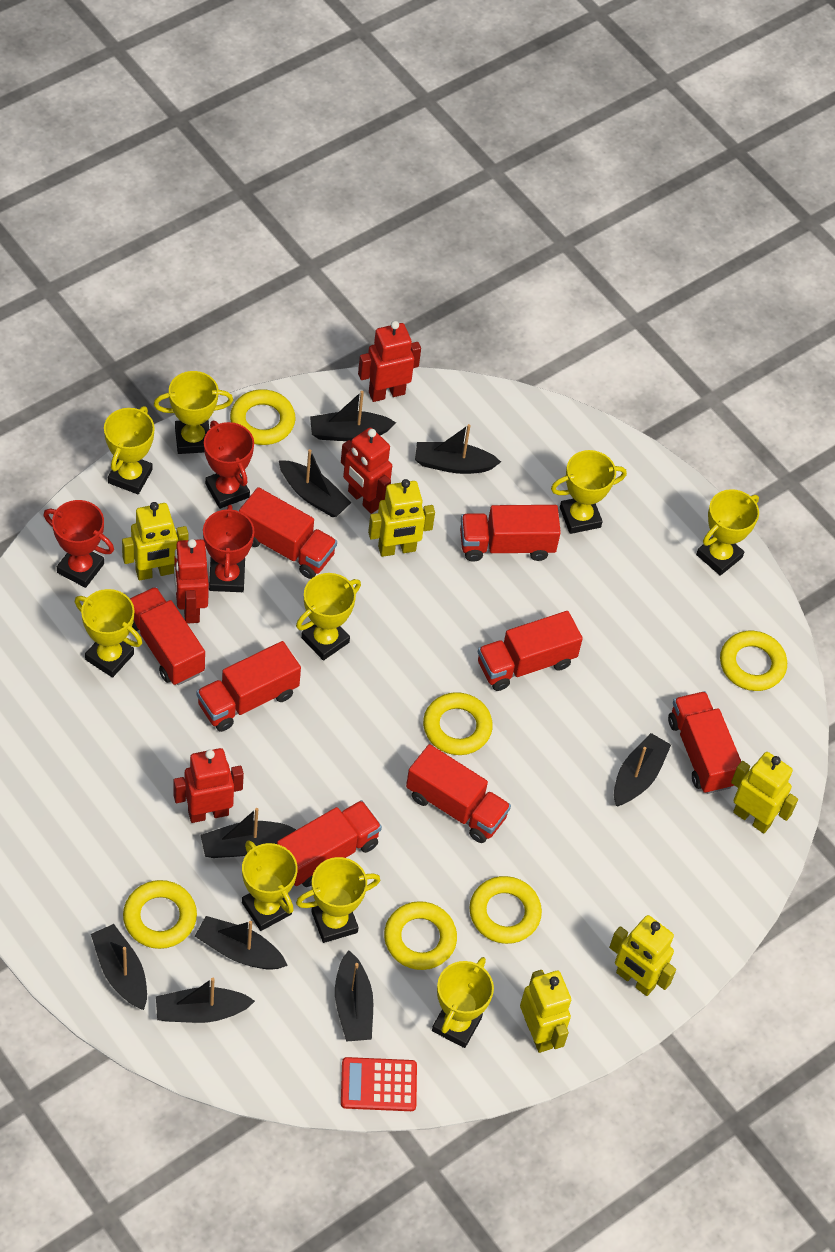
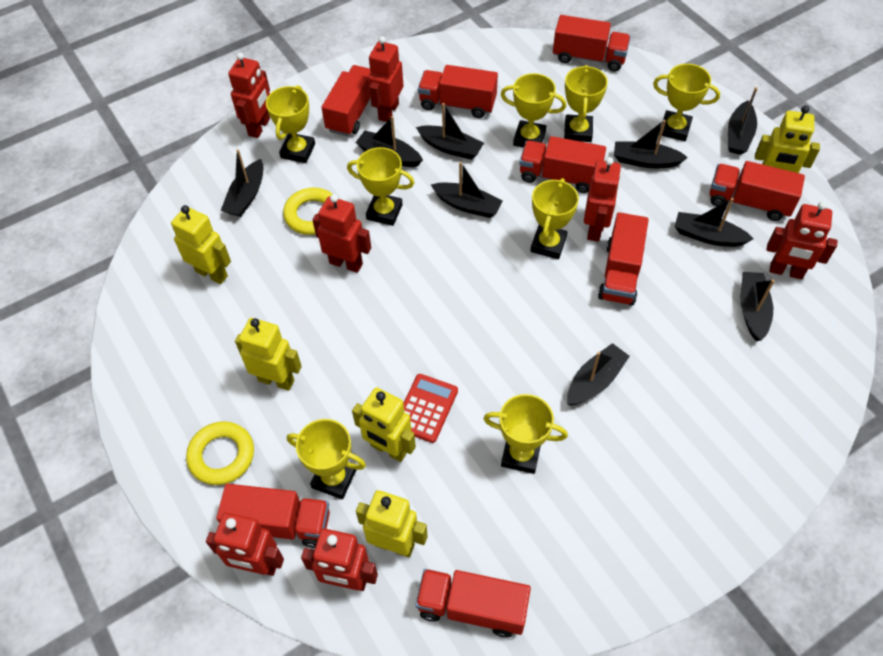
red robot: [173,748,244,823] [174,539,209,624] [341,428,392,514] [358,321,421,402] = 4 -> [206,512,284,576] [228,52,270,138] [301,529,378,591] [313,194,371,273] [368,36,403,122] [584,157,621,241] [767,201,838,279] = 7
red trophy: [44,500,114,588] [203,505,254,592] [204,421,254,509] = 3 -> none = 0
yellow ring: [123,880,197,949] [230,389,295,445] [384,901,457,970] [423,692,493,755] [469,876,542,944] [720,631,787,691] = 6 -> [186,421,254,485] [283,188,332,235] = 2
yellow trophy: [75,589,142,678] [104,406,155,494] [154,371,233,454] [242,840,298,931] [296,573,361,661] [296,857,380,943] [432,957,494,1048] [551,450,627,534] [696,489,759,576] = 9 -> [266,85,315,163] [287,419,366,499] [347,147,414,226] [483,394,568,474] [501,73,566,148] [531,178,579,259] [564,65,608,142] [653,64,720,141] = 8

